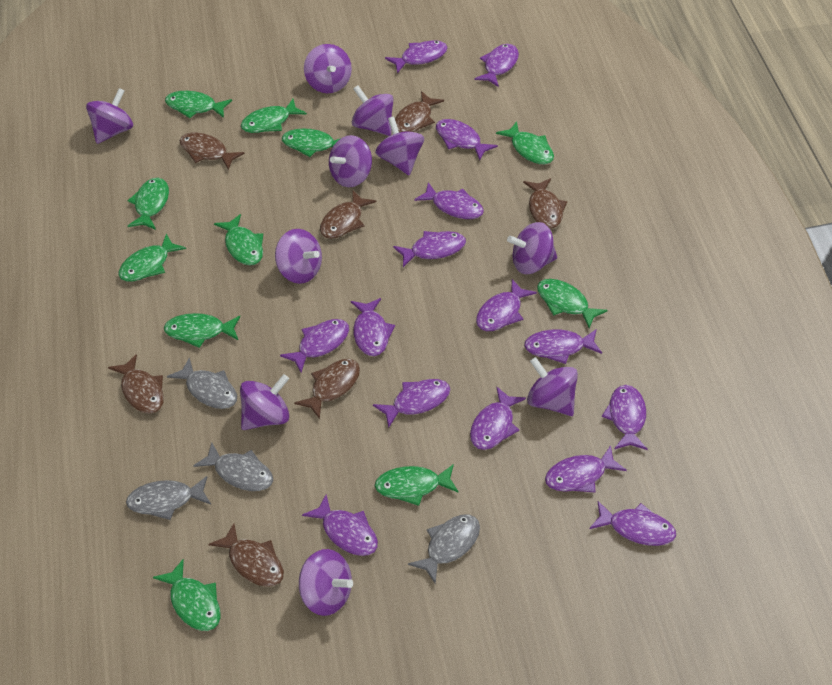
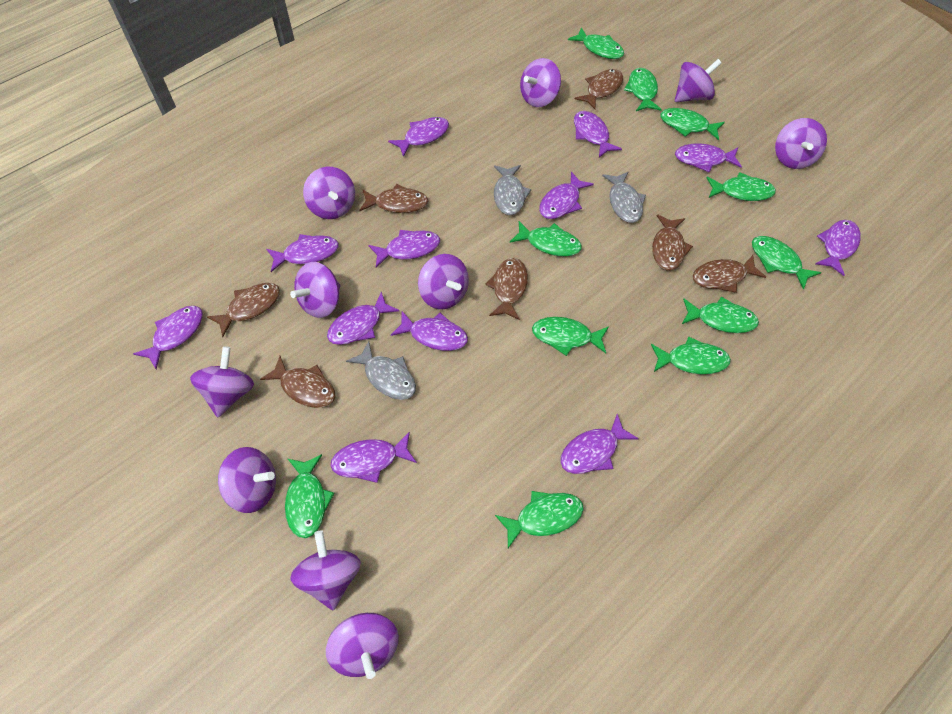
grey fish: [126,476,211,520] [167,358,237,409] [193,443,273,491] [408,515,480,584] = 4 -> [346,341,416,400] [494,165,531,215] [602,171,646,223] = 3
purple fish: [280,319,349,373] [302,494,378,556] [351,298,395,356] [373,379,450,428] [385,41,448,73] [393,231,466,267] [414,182,484,219] [436,119,498,160] [470,387,526,450] [474,44,519,87] [476,279,537,331] [524,329,602,364] [545,445,627,492] [589,501,676,546] [602,385,648,450] = 15 -> [133,306,203,369] [267,234,339,272] [327,292,400,345] [330,432,417,483] [369,230,440,268] [388,117,449,157] [391,311,468,351] [539,172,594,219] [560,414,639,474] [574,111,622,158] [675,143,742,172] [815,220,861,276] = 12

